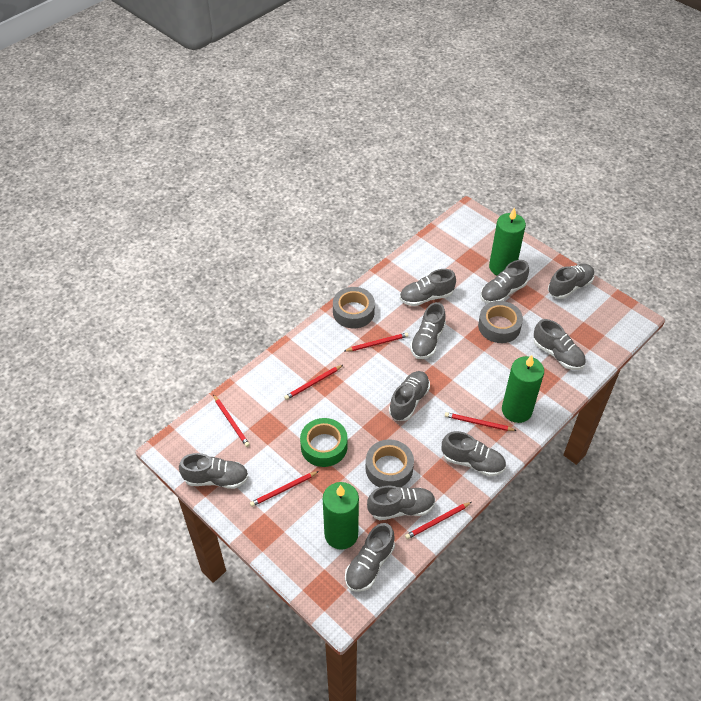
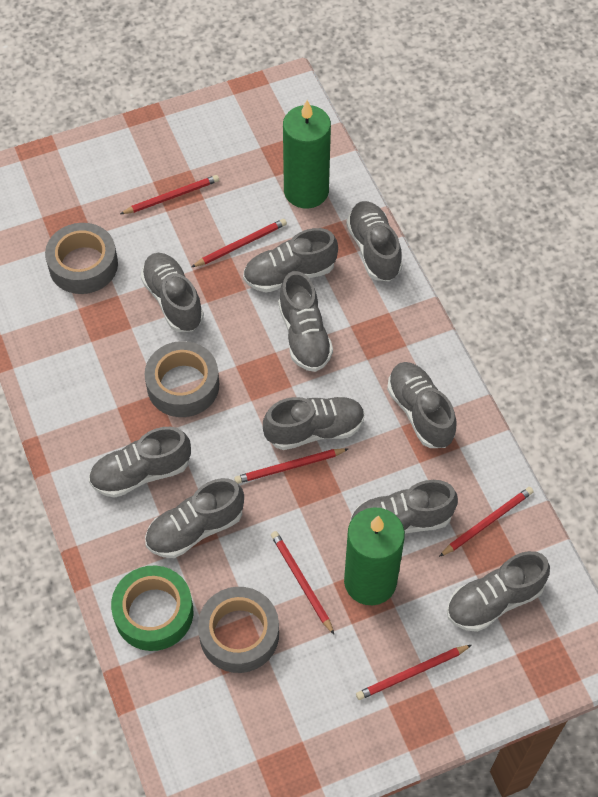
green candle: [323,482,359,550] [489,207,526,275] [502,355,544,423] = 3 -> [283,100,331,208] [344,507,405,605] = 2

